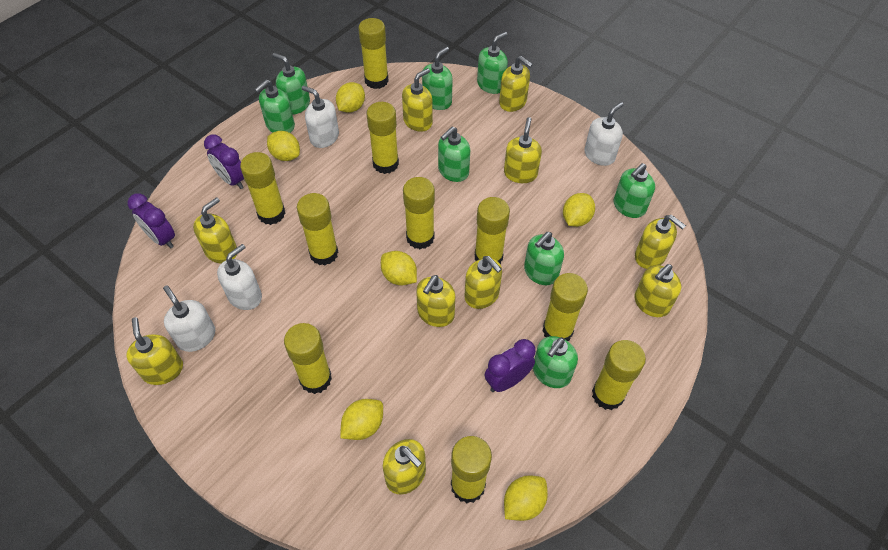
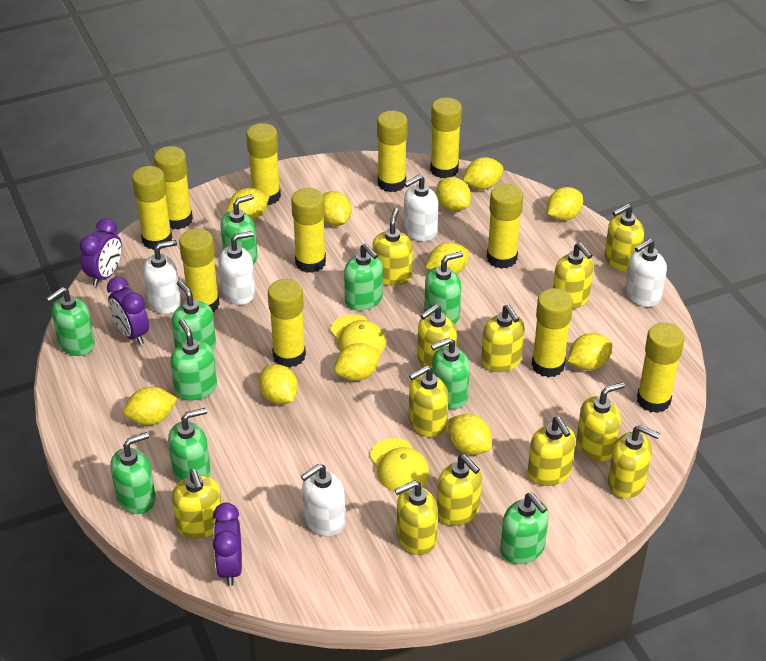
green soap dispenser: [255,80,295,133] [272,53,310,115] [422,47,453,110] [438,127,470,182] [477,32,508,94] [524,232,564,285] [533,336,578,388] [614,163,655,218] = 8 -> [46,287,95,356] [110,432,156,514] [168,408,211,482] [170,319,217,401] [172,280,216,350] [220,194,258,265] [344,243,383,311] [424,251,463,324] [431,338,470,409] [501,493,549,564] = 10
white soap dispenser: [163,285,215,352] [217,244,262,310] [302,86,339,148] [584,102,624,166] = 4 -> [143,240,181,314] [219,231,255,305] [301,464,345,537] [404,175,438,242] [625,238,667,307] = 5
yellow cap: none = 0 -> [330,314,386,353] [370,438,429,492] = 2
yellow glue stick: [240,152,285,225] [284,323,332,394] [297,193,338,266] [358,18,389,89] [367,102,399,174] [403,177,435,249] [451,436,492,503] [475,197,510,264] [543,273,588,341] [592,340,646,410] = 10 -> [132,166,172,250] [154,146,193,230] [179,228,220,312] [246,123,281,205] [268,279,306,368] [291,188,326,273] [377,111,408,192] [430,97,462,178] [487,184,523,269] [532,288,573,377] [637,322,684,413] = 11
yellow lemon: [267,131,300,161] [336,82,365,113] [340,399,383,440] [381,251,417,286] [504,475,548,521] [563,193,595,227] = 6 -> [123,387,177,425] [226,188,269,220] [259,364,298,404] [323,191,351,226] [334,343,381,381] [425,242,470,274] [436,177,471,211] [448,414,492,455] [463,157,503,190] [547,187,583,221] [568,333,612,370] = 11
yellow soap dispenser: [127,317,183,385] [193,197,237,264] [383,439,426,494] [402,68,433,132] [416,275,455,327] [465,256,502,309] [499,56,533,112] [504,117,542,183] [635,215,686,269] [635,264,681,317] = 10 -> [172,469,221,539] [372,208,413,286] [394,480,438,555] [409,366,449,437] [417,304,457,368] [437,455,482,526] [481,305,525,372] [528,417,576,486] [553,243,594,309] [576,382,625,461] [605,204,644,272] [608,425,661,498] = 12

